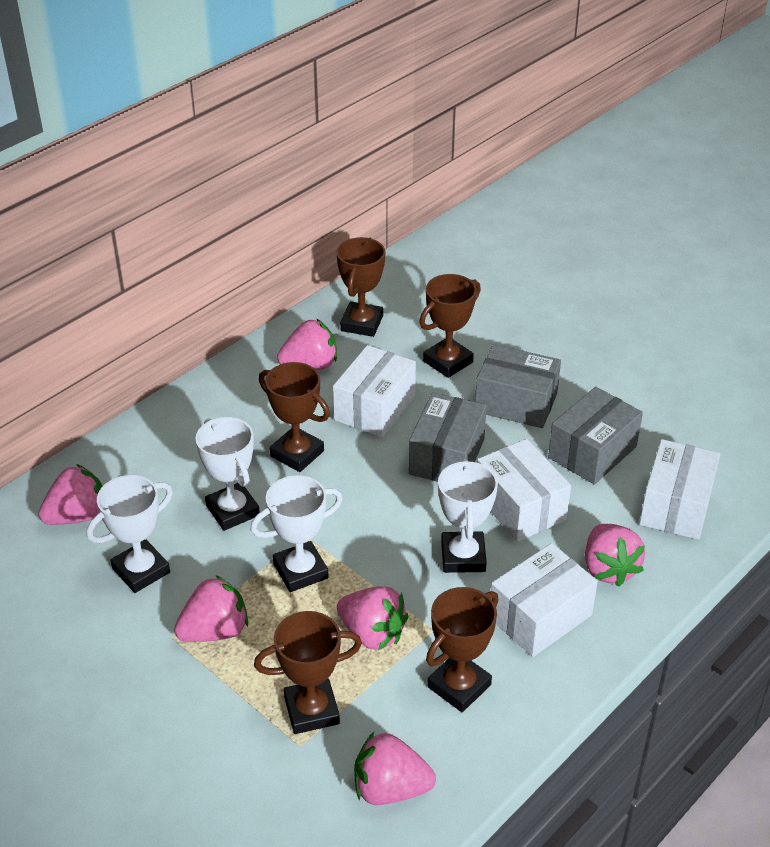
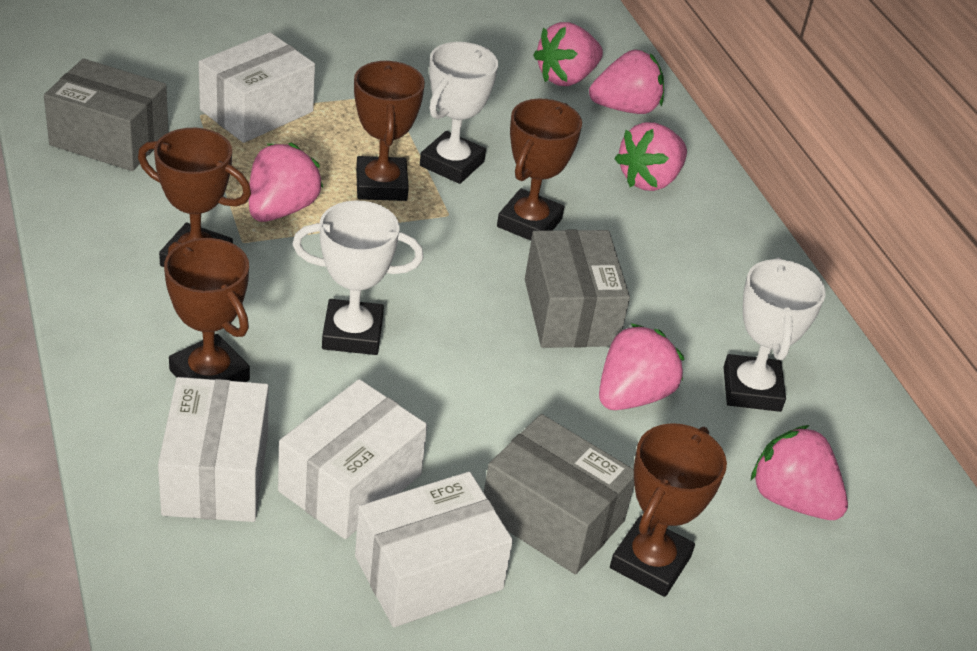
white trophy: [87,475,173,593] [195,417,260,531] [250,475,343,592] [438,459,498,573] = 4 -> [292,200,423,355] [420,42,498,184] [724,257,826,412] = 3

